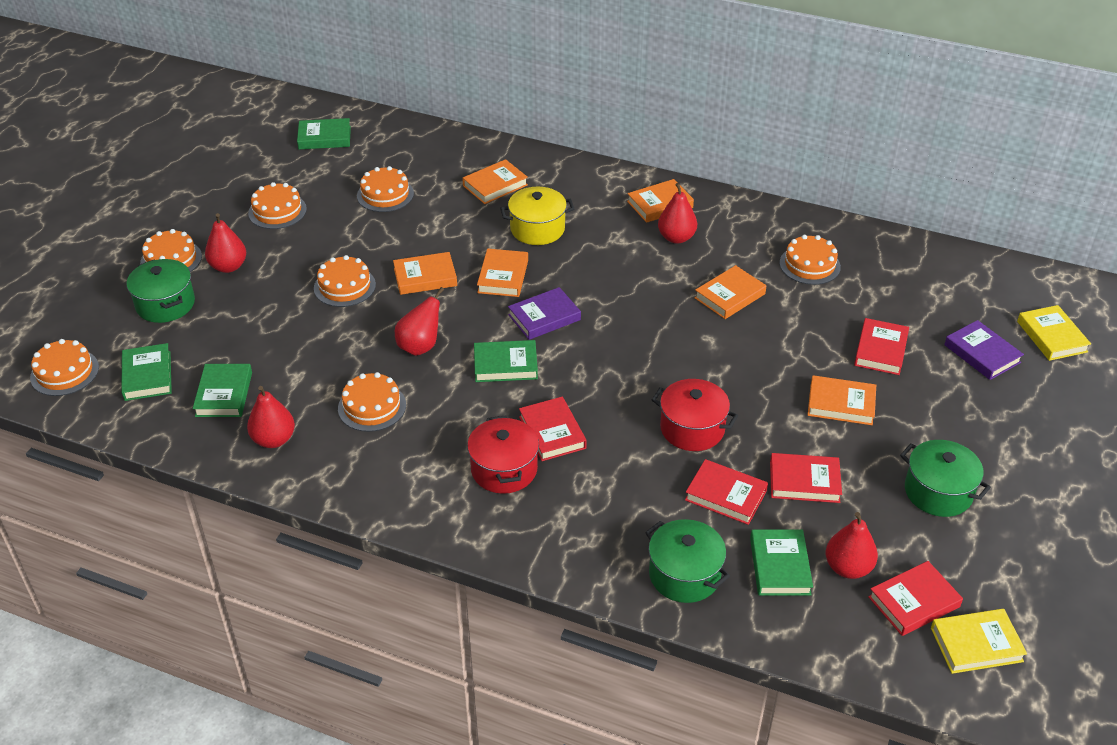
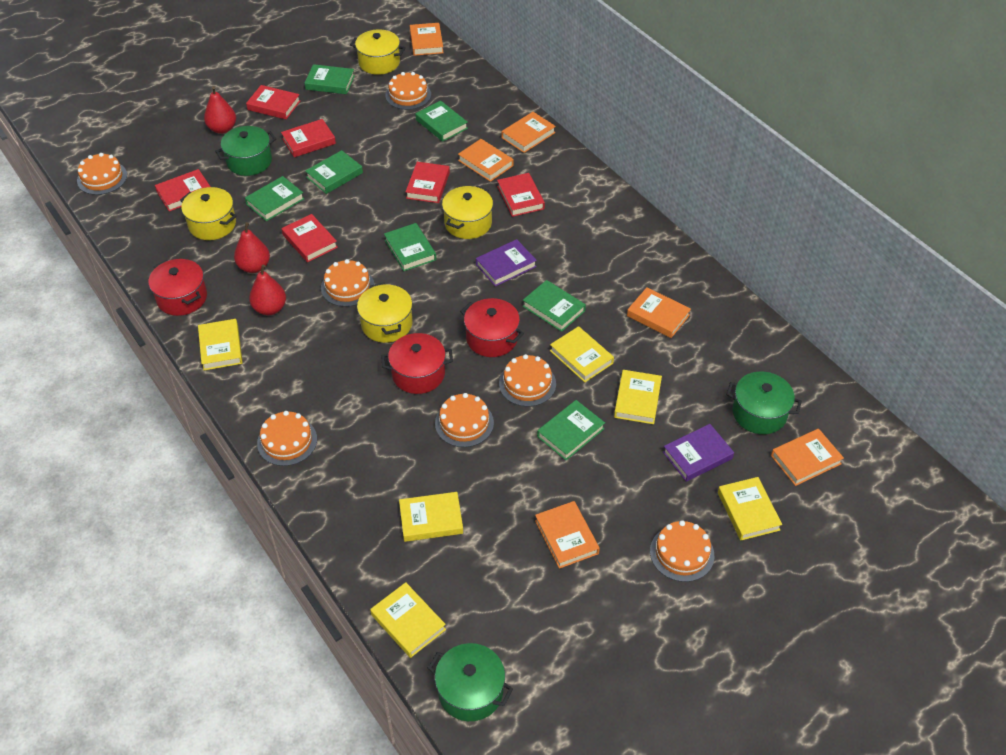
green book: [121,343,172,401] [193,364,252,417] [297,118,351,149] [474,340,538,382] [750,529,813,596] = 5 -> [245,176,304,221] [305,64,355,94] [305,150,363,194] [384,223,436,271] [415,101,468,142] [523,280,586,332] [537,400,605,460] = 7
red book: [519,397,587,461] [685,459,768,525] [770,453,842,503] [854,318,909,375] [868,561,963,636] = 5 -> [155,169,210,212] [246,85,300,119] [281,119,336,157] [282,214,338,262] [406,162,450,203] [497,173,545,217] = 6
red pear: [205,213,246,273] [247,386,295,448] [395,287,444,356] [658,183,697,244] [826,512,878,579] = 5 -> [204,86,236,134] [234,222,270,273] [249,264,286,315] = 3
red pot: [467,415,539,494] [652,379,738,451] = 2 -> [149,259,207,316] [381,333,453,394] [460,298,524,357] = 3
yellow book: [931,609,1027,674] [1017,305,1091,361] = 2 -> [198,319,243,370] [370,582,446,658] [399,492,463,542] [550,326,614,382] [614,370,662,424] [718,477,782,540] = 6
yellow pot: [500,187,574,245] = 1 -> [180,187,237,240] [350,29,406,75] [357,283,412,343] [442,186,493,239] = 4

